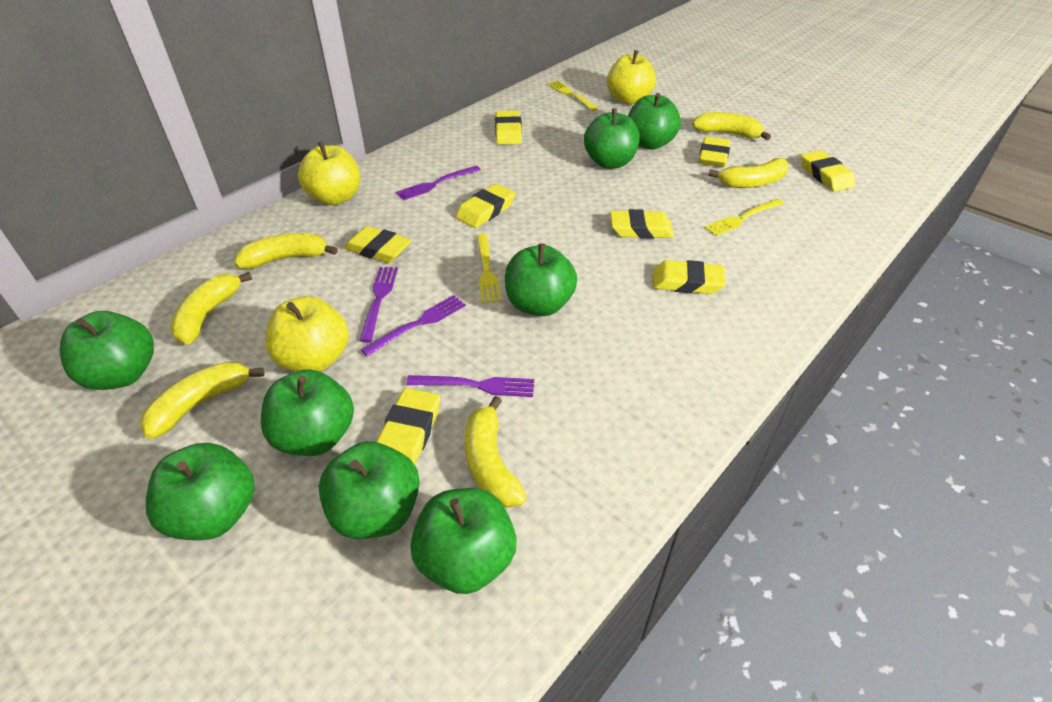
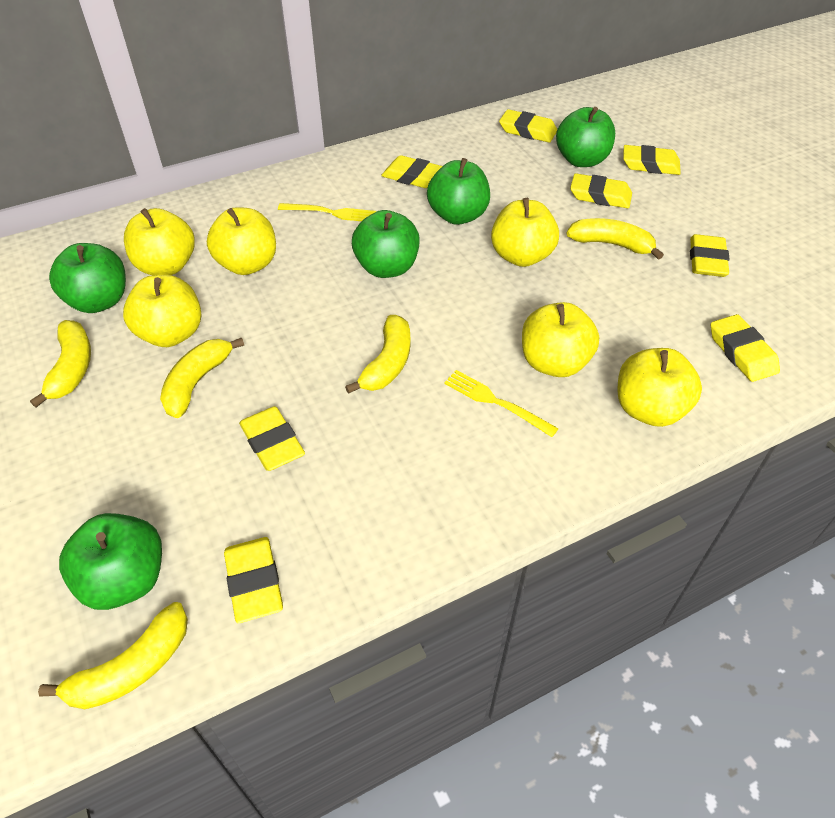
green apple: [60,311,154,390] [146,443,255,540] [261,369,354,456] [319,441,420,539] [410,488,517,594] [505,243,577,316] [584,108,640,169] [628,93,681,150] = 8 -> [49,243,126,313] [59,513,162,610] [352,210,420,278] [427,158,490,225] [556,107,615,167] = 5
purple fork: [359,267,398,342] [361,295,466,357] [396,166,481,201] [406,375,534,397] = 4 -> none = 0
yellow apple: [265,296,349,372] [298,141,360,205] [607,50,656,105] = 3 -> [123,275,201,347] [124,208,195,275] [207,207,276,275] [491,198,559,267] [522,302,599,377] [618,348,702,427] = 6
yellow banana: [140,362,265,439] [170,272,252,344] [234,233,338,269] [465,396,527,508] [692,112,771,140] [708,158,789,188] = 6 -> [30,320,91,408] [38,602,188,709] [160,338,244,418] [345,315,411,394] [567,218,664,260] = 5
yellow fork: [477,234,501,303] [548,81,599,111] [704,199,784,236] = 3 -> [278,203,376,221] [444,370,559,437] = 2

